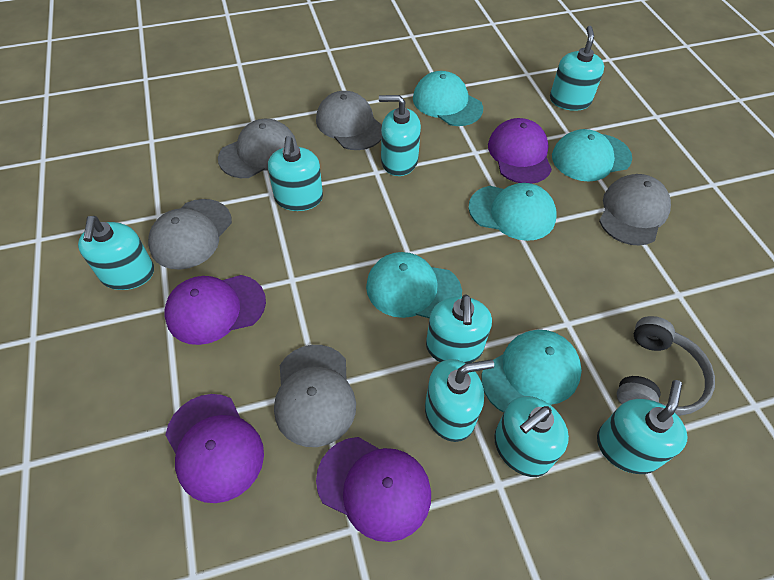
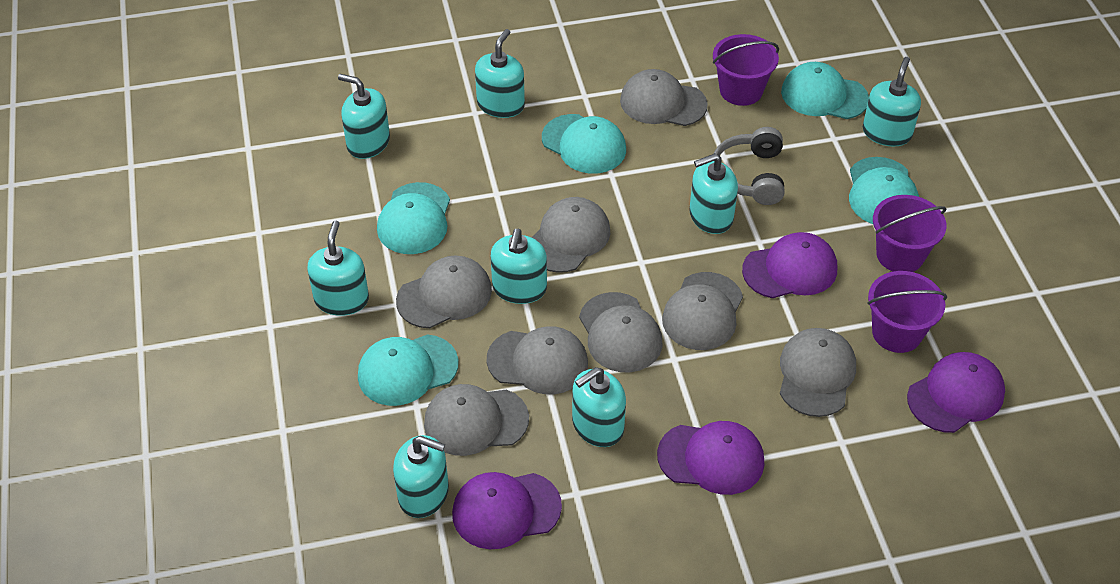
grey cap: [148,199,232,269] [218,119,297,178] [274,345,356,447] [316,91,382,150] [599,174,671,246] = 5 -> [396,255,492,328] [424,384,529,456] [487,326,588,394] [531,197,610,273] [579,292,662,372] [620,69,708,126] [662,272,743,350] [780,328,856,417] = 8
purple bucket: none = 0 -> [713,34,779,106] [867,271,947,353] [873,195,947,272] = 3

